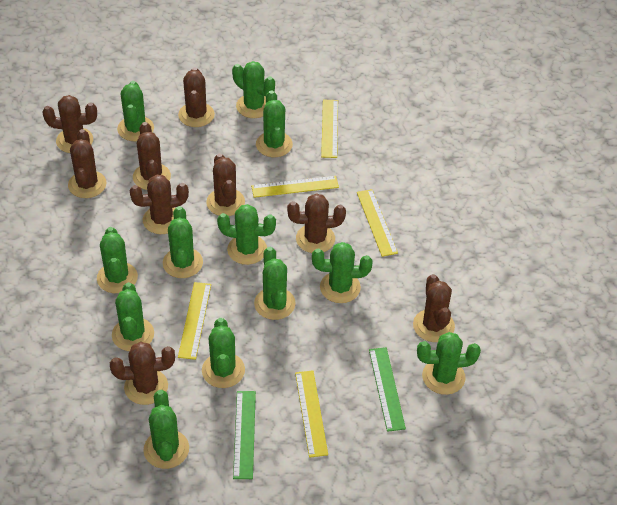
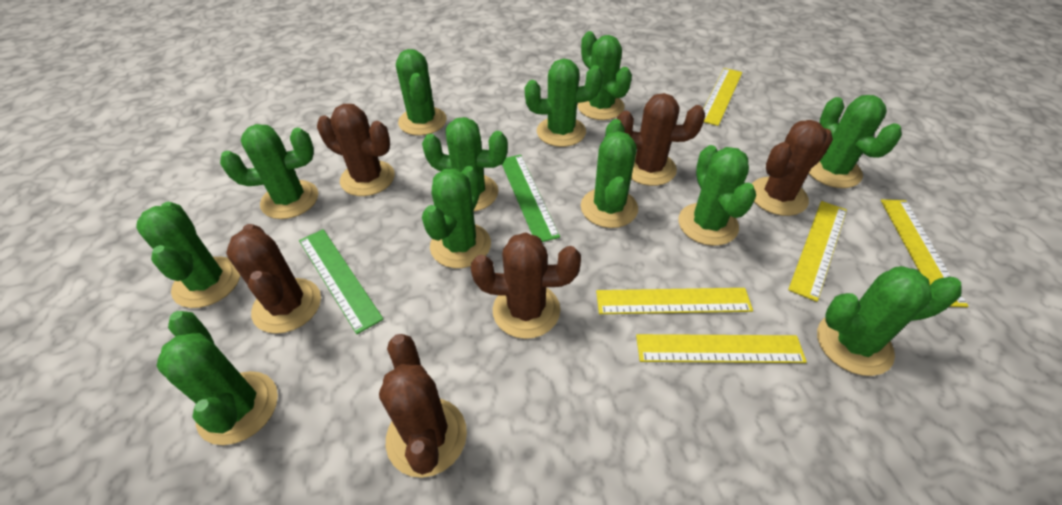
brown cactus: [42,95,97,153] [68,129,107,198] [110,342,175,405] [130,175,189,234] [133,122,171,190] [178,67,215,127] [206,153,245,216] [287,193,346,253] [413,274,455,342] = 9 -> [226,224,321,334] [317,104,395,196] [379,334,467,478] [471,232,581,339] [617,93,705,186] [752,120,833,216] = 6

